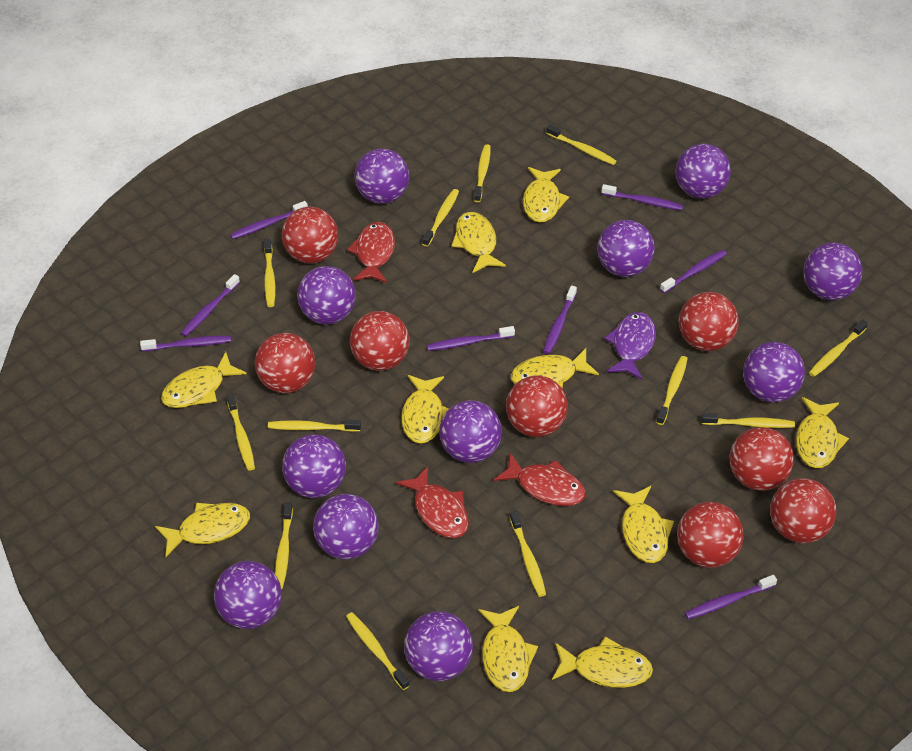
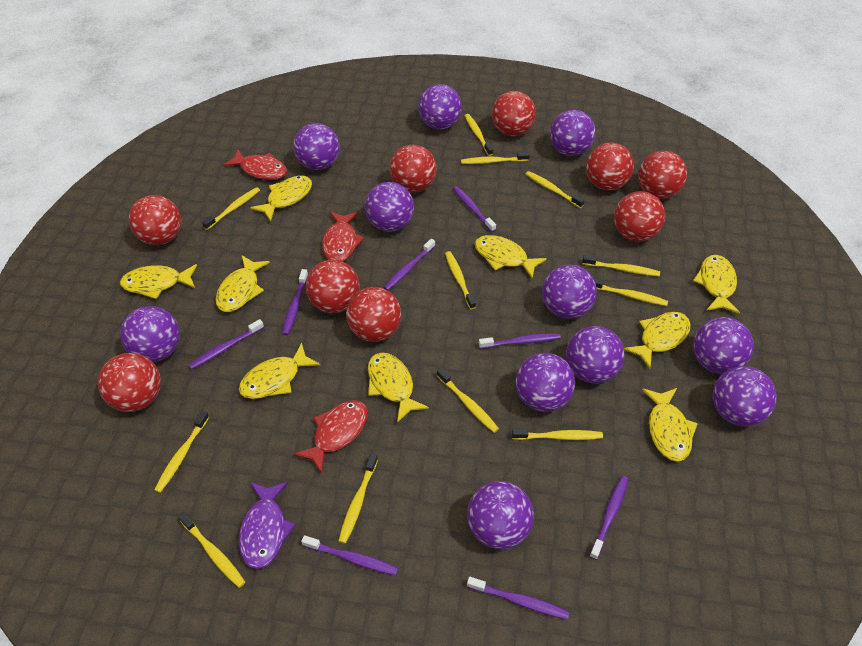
red ball: [255,333,316,393] [282,207,338,263] [350,311,410,371] [506,375,568,437] [677,502,744,568] [679,292,739,351] [729,427,794,491] [770,478,836,543] = 8 -> [98,353,161,412] [129,195,182,245] [306,260,360,313] [346,287,401,342] [389,145,437,192] [492,91,536,136] [586,143,634,190] [614,191,665,242] [638,151,687,199] = 9
yellow fish: [155,503,250,557] [161,352,246,408] [401,375,449,444] [451,212,506,273] [479,606,538,692] [511,348,599,389] [523,167,569,222] [552,636,653,688] [613,486,674,563] [796,397,849,468] = 10 -> [120,264,197,299] [216,255,270,312] [239,343,320,399] [250,176,312,221] [368,352,429,423] [475,235,547,279] [624,312,691,369] [642,388,698,462] [693,255,740,314] = 9

